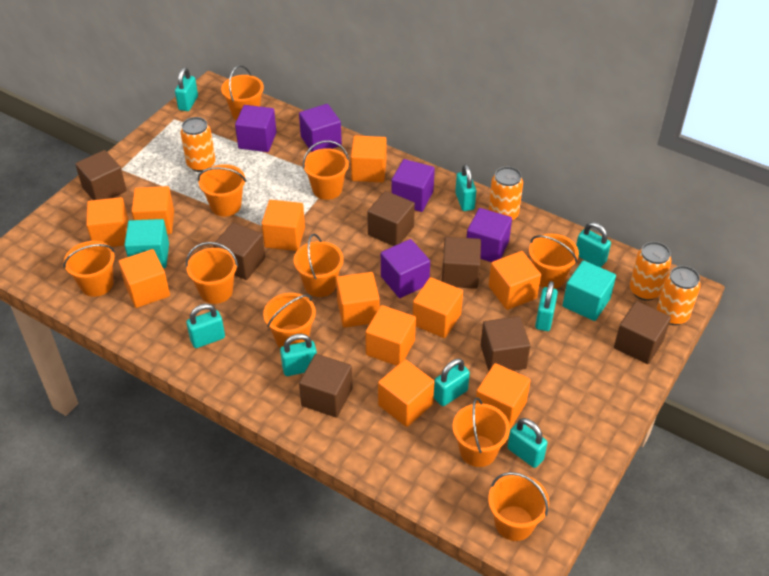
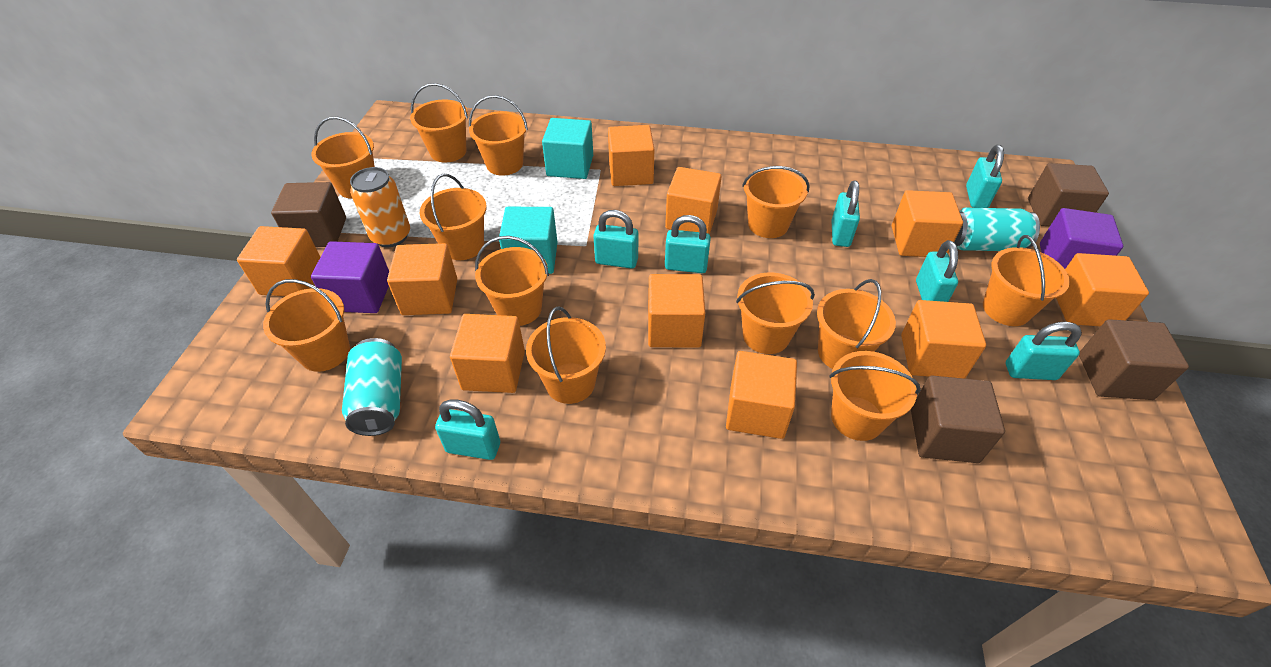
brown cube: [75,150,127,200] [213,223,265,280] [299,354,353,418] [367,191,415,246] [442,237,481,289] [481,316,530,371] [614,301,671,364] = 7 -> [271,182,346,247] [911,376,1005,463] [1028,163,1109,226] [1079,319,1189,400] = 4
orange bucket: [63,241,115,297] [186,242,238,304] [198,164,246,217] [221,65,264,121] [263,293,316,348] [294,234,344,297] [303,140,349,200] [452,398,510,467] [488,472,549,541] [529,234,579,289] = 10 -> [263,279,350,372] [311,117,375,199] [410,83,468,162] [420,174,487,260] [469,95,528,176] [475,236,549,326] [526,306,606,404] [736,272,815,354] [742,166,810,238] [817,279,896,369] [829,351,920,441] [983,235,1070,326] = 12
orange can: [180,117,215,172] [489,167,523,221] [630,242,672,301] [657,266,701,325] = 4 -> [350,167,410,247] = 1
orange cube: [86,197,129,247] [119,249,170,308] [131,186,174,234] [262,200,305,251] [336,272,380,328] [351,135,387,183] [365,305,416,366] [378,359,434,427] [413,277,463,338] [476,363,531,429] [489,251,541,310] = 11 -> [237,226,320,296] [387,243,457,315] [450,314,525,393] [608,125,654,186] [648,274,705,348] [665,167,722,234] [726,351,797,439] [892,190,963,257] [901,300,986,379] [1056,253,1149,326] = 10
purple cube: [235,105,277,152] [299,104,342,152] [381,239,430,298] [391,159,435,212] [467,208,512,262] = 5 -> [311,241,389,313] [1040,208,1123,269] = 2
turquoise can: none = 0 -> [342,338,402,436] [954,208,1040,251] = 2
turquoise padlock: [175,67,198,111] [186,304,225,348] [280,334,317,376] [434,358,470,406] [455,164,476,211] [507,418,548,468] [535,281,558,331] [576,222,611,268] = 8 -> [435,399,500,460] [593,210,638,269] [665,215,711,273] [831,180,860,247] [916,240,958,302] [966,145,1004,208] [1006,322,1082,380] = 7

